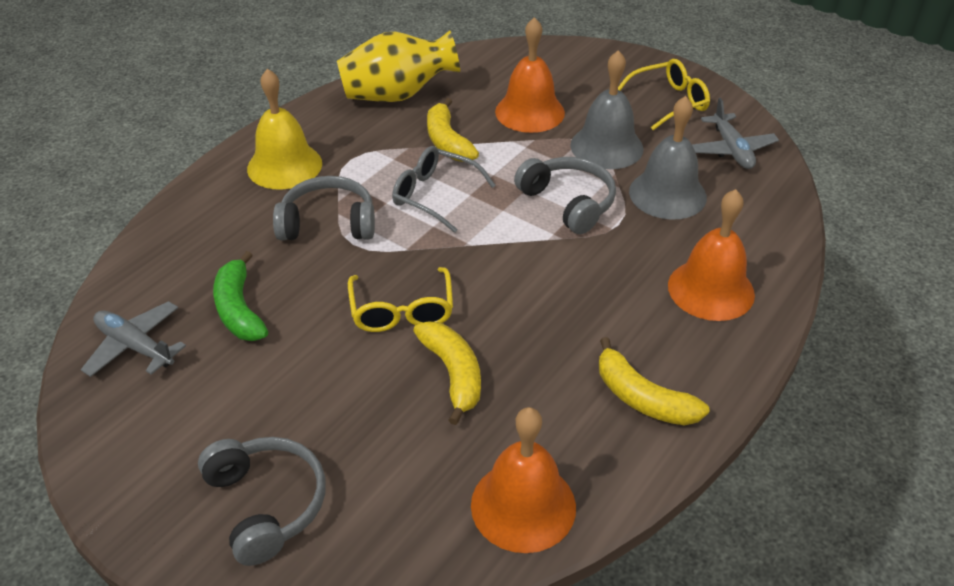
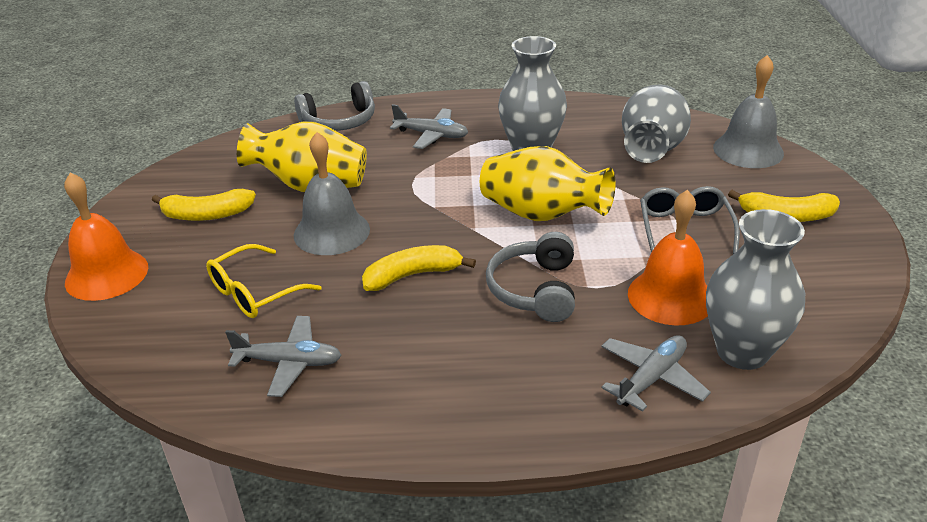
green banana: [213,251,268,341] = 1 -> none = 0
grey headphones: [198,437,326,566] [273,176,375,241] [514,157,616,234] = 3 -> [294,81,375,131] [486,232,575,322] = 2
grey plane: [81,301,186,377] [692,98,779,169] = 2 -> [225,316,342,397] [390,104,468,149] [601,335,711,412] = 3
grey vase: none = 0 -> [498,36,567,151] [622,84,691,163] [706,209,805,370] = 3
orange bell: [471,407,576,553] [495,17,565,133] [668,189,755,321] = 3 -> [64,172,148,301] [628,190,708,326] = 2
yellow bell: [247,69,322,190] = 1 -> none = 0
yellow glasses: [348,267,453,332] [618,59,710,130] = 2 -> [206,244,321,318] = 1
yellow vase: [337,30,460,102] = 1 -> [237,122,367,192] [480,146,615,221] = 2

